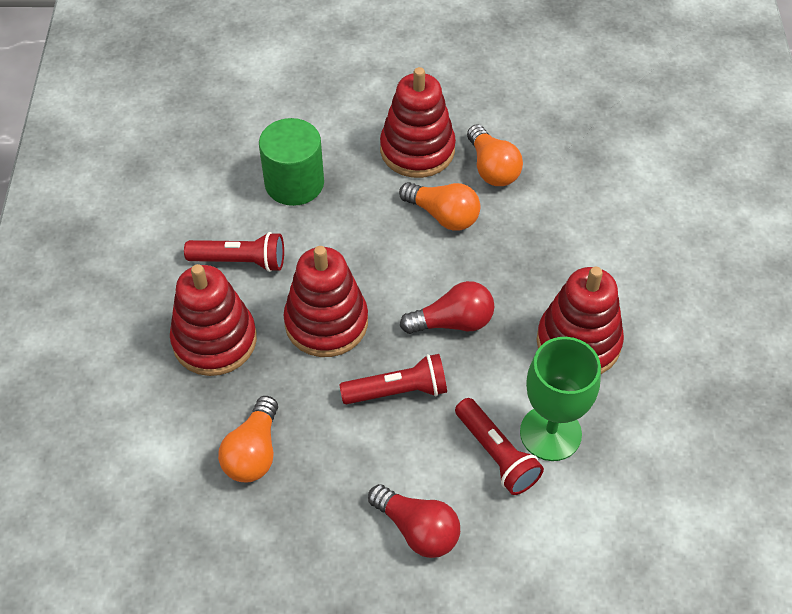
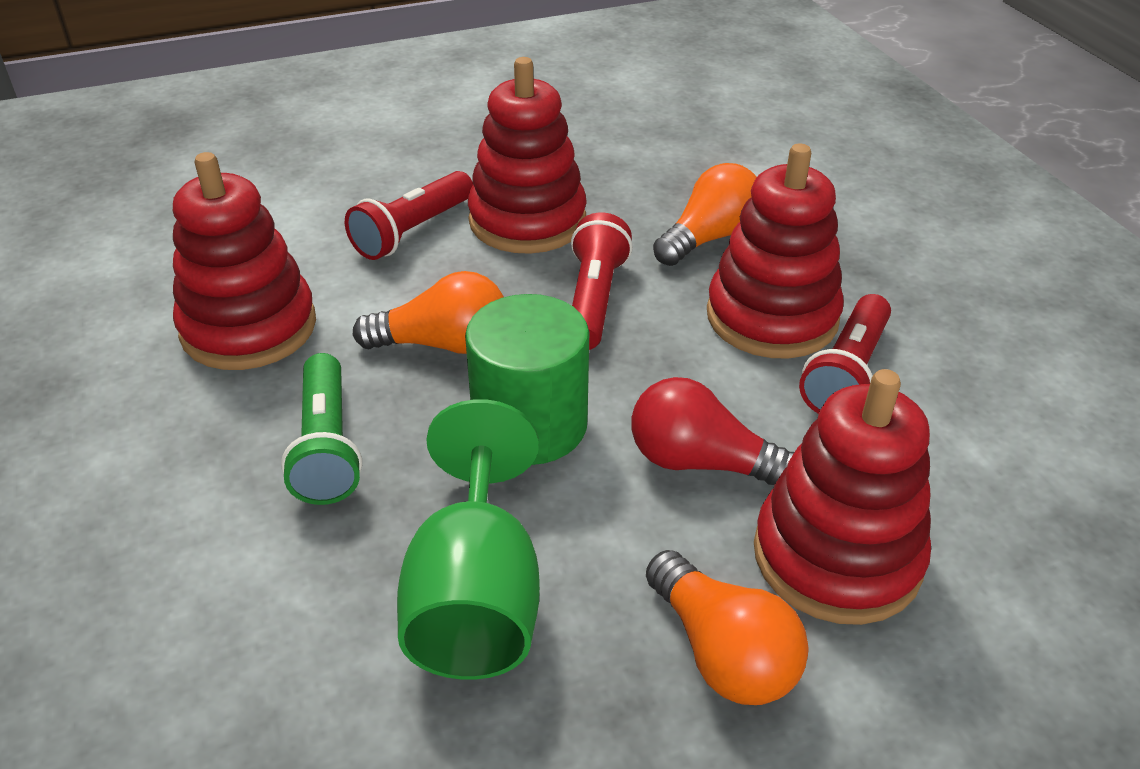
green flashlight: none = 0 -> [281,353,362,505] = 1
red light bulb: [368,484,460,558] [400,281,494,334] = 2 -> [631,377,794,485] = 1

